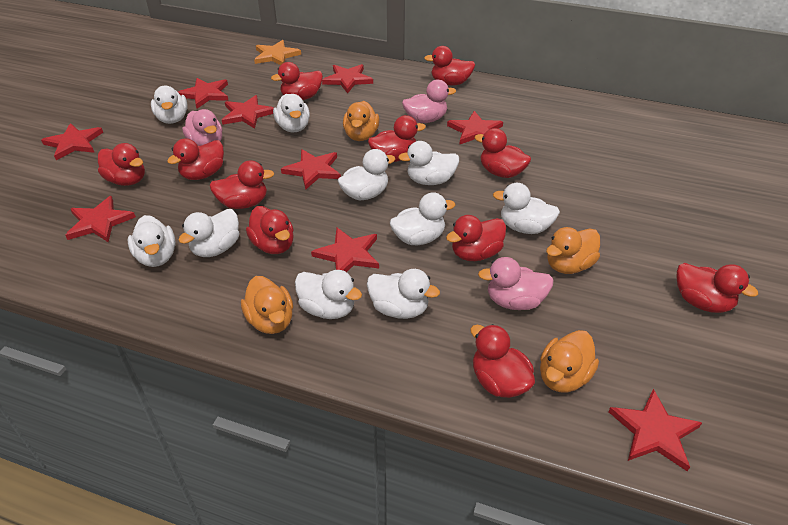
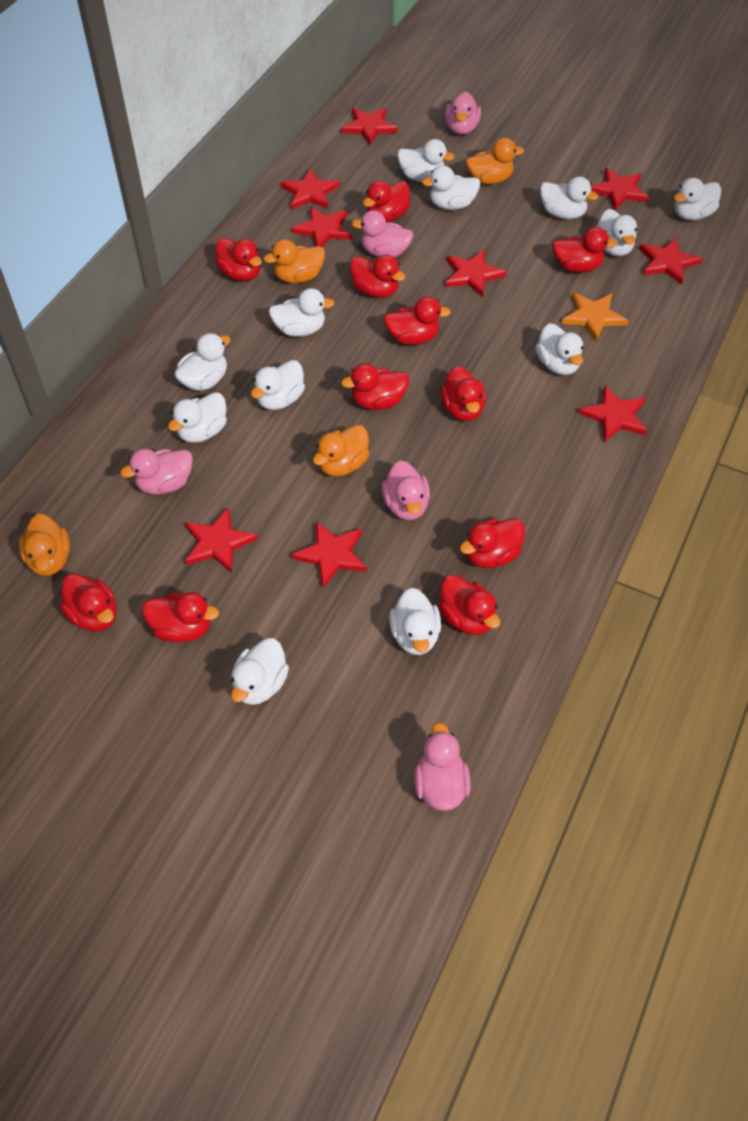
pink duck: [182,109,223,146] [402,80,456,123] [478,257,554,310] = 3 -> [120,449,193,495] [352,210,414,257] [381,460,430,520] [414,723,471,811] [445,92,481,135] = 5
white duck: [128,215,176,267] [151,86,188,124] [178,209,239,257] [273,94,310,132] [295,270,362,319] [338,149,395,200] [367,269,440,319] [390,192,456,245] [398,141,459,185] [493,183,560,234] = 10 -> [168,392,227,443] [174,333,231,391] [231,638,289,705] [251,360,305,410] [269,288,335,337] [389,588,441,655] [397,139,455,182] [422,165,480,210] [535,323,584,375] [540,177,598,219] [595,209,637,256] [674,178,721,220] = 12

